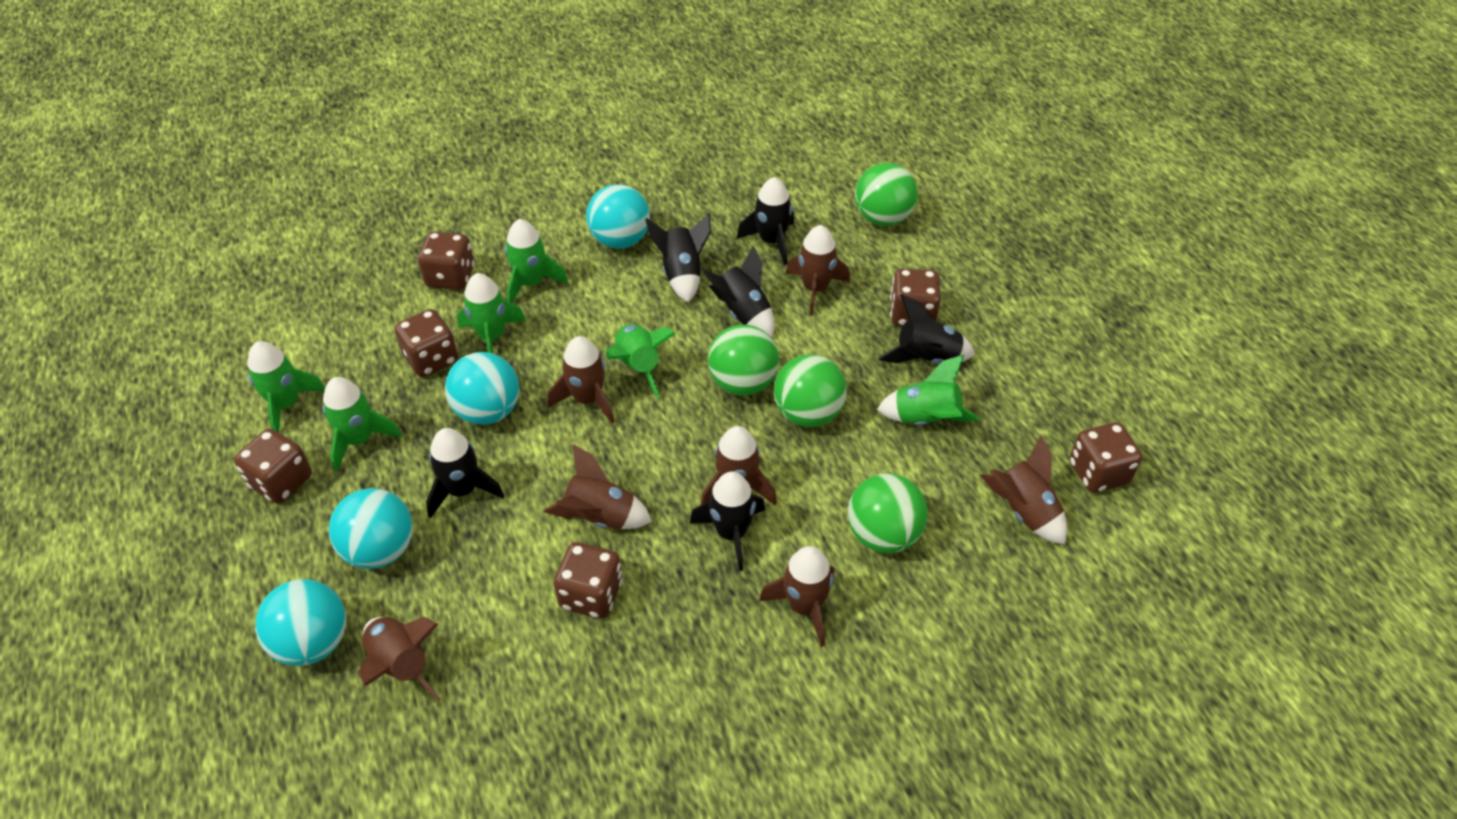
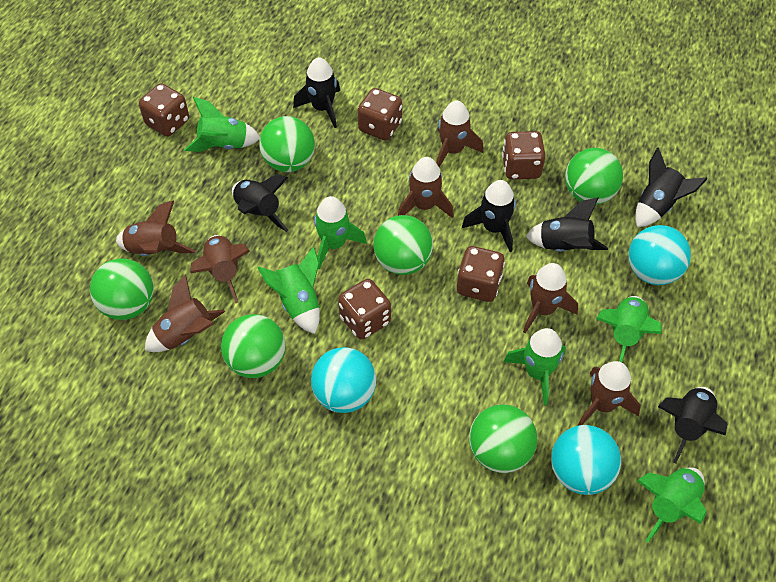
brown dice: [234,429,312,504] [395,309,458,377] [418,232,475,290] [554,542,623,618] [890,269,941,326] [1069,422,1142,493] = 6 -> [139,83,189,137] [338,279,391,340] [358,88,402,141] [457,246,505,302] [502,131,545,180] = 5
green ball: [708,325,779,396] [774,354,847,427] [848,473,928,553] [855,163,918,226] = 4 -> [90,258,154,320] [221,314,286,378] [259,116,315,172] [373,215,433,275] [469,404,537,473] [565,148,623,205] = 6
turquoise ball: [255,579,346,666] [329,488,413,569] [445,352,519,425] [586,184,650,249] = 4 -> [311,347,376,413] [551,425,621,495] [628,225,691,285] = 3

